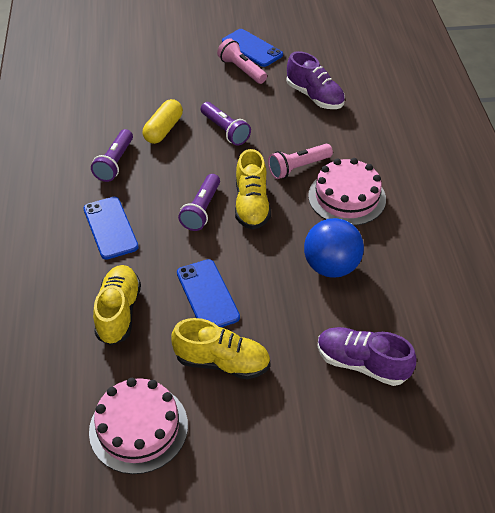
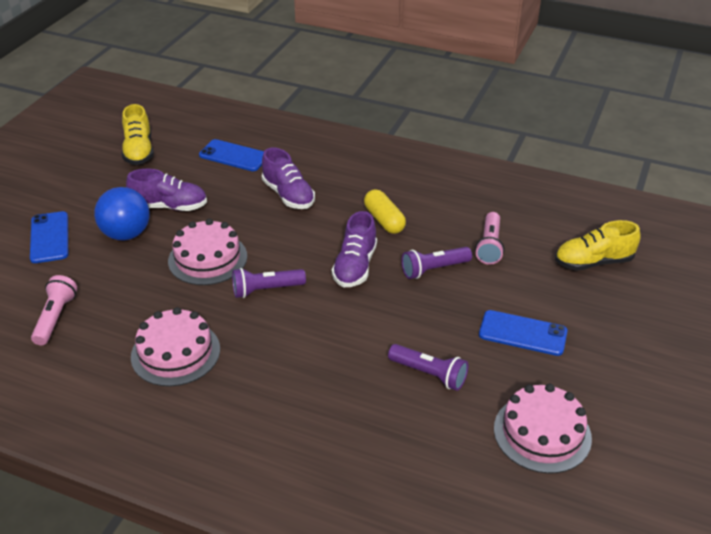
pink cake: [89,378,188,474] [308,158,386,226] = 2 -> [131,307,220,387] [168,219,247,285] [494,384,592,474] = 3
purple shoe: [287,51,345,109] [318,327,416,386] = 2 -> [126,169,207,211] [262,148,315,209] [332,211,377,287] = 3
yellow shoe: [93,265,141,345] [171,318,271,379] [235,149,271,230] = 3 -> [122,104,154,165] [555,220,641,271] = 2

